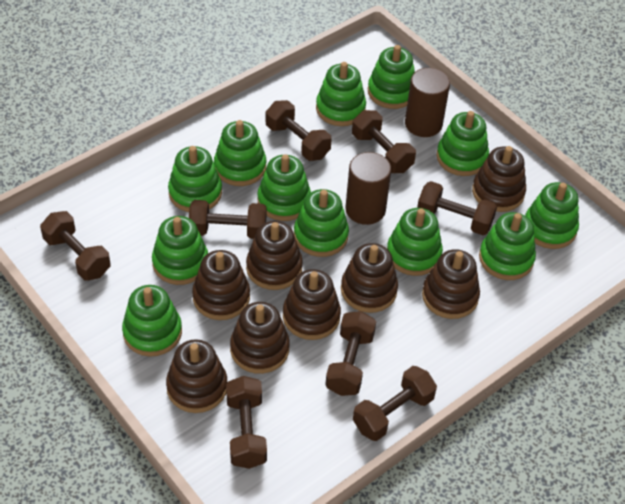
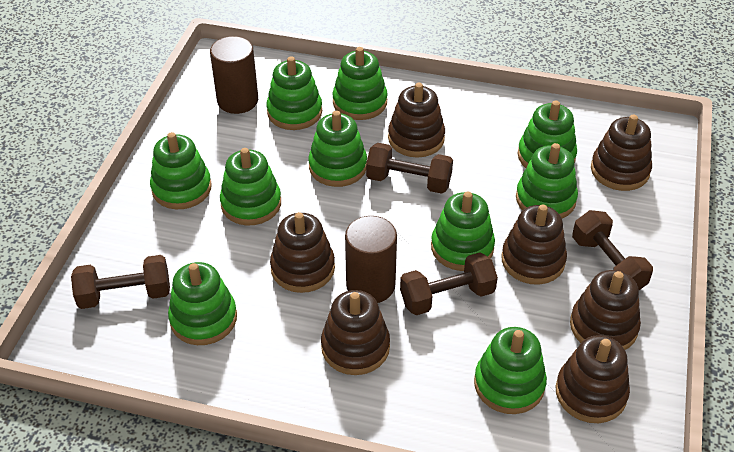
brown dumbbell: [40,211,111,281] [189,200,267,239] [226,376,267,469] [266,100,332,161] [325,311,376,396] [352,110,416,173] [353,366,437,441] [417,181,497,235] = 8 -> [71,255,170,309] [366,143,453,194] [400,252,498,315] [572,210,653,290] = 4
brown stacking toy: [166,339,227,413] [192,250,250,320] [230,302,290,374] [246,221,303,290] [283,269,341,340] [341,243,398,313] [422,249,480,319] [472,146,526,212] = 8 -> [270,212,335,293] [321,290,390,375] [388,83,445,158] [502,204,567,285] [556,335,630,423] [570,270,641,350] [591,114,652,191] = 7
green stacking toy: [122,285,182,357] [152,216,208,285] [168,146,222,212] [214,120,266,186] [257,154,311,221] [294,189,349,257] [316,62,366,126] [368,45,415,109] [387,208,443,276] [437,111,489,176] [479,212,536,280] [525,182,579,249] = 12 -> [150,132,212,209] [168,262,237,345] [220,148,281,225] [266,56,322,130] [308,111,367,187] [332,47,388,120] [431,191,495,271] [474,327,547,414] [516,143,578,218] [518,100,577,168] = 10

